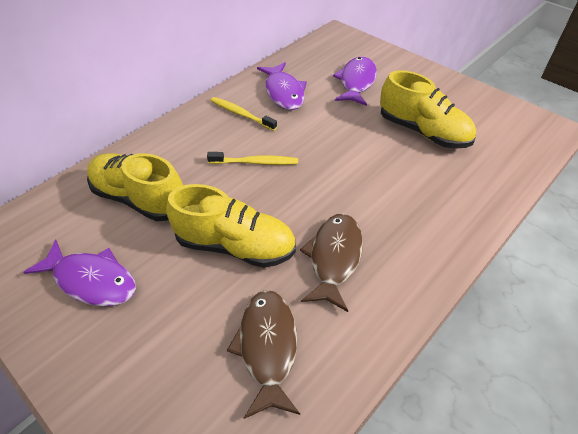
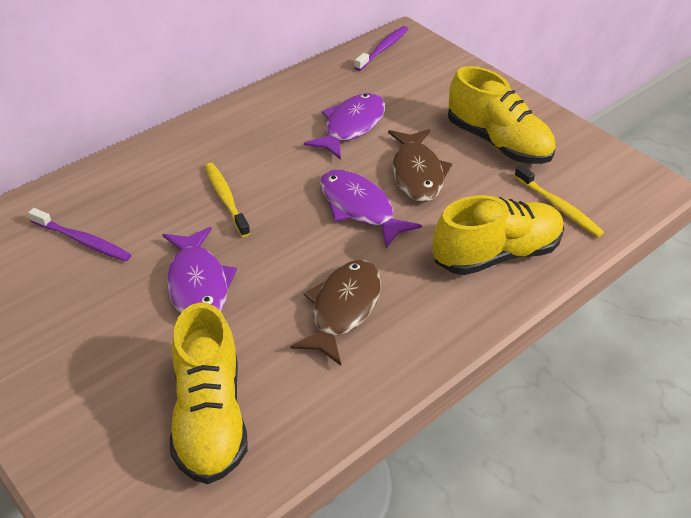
purple toothbrush: none = 0 -> [28,208,131,261] [354,26,408,71] = 2

